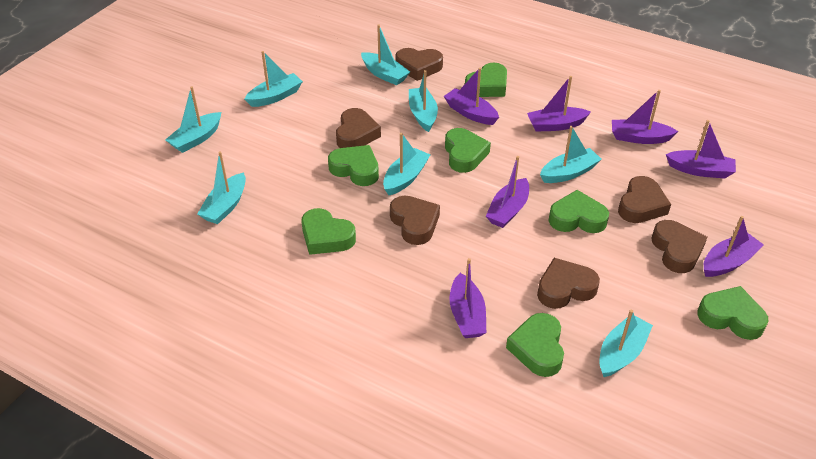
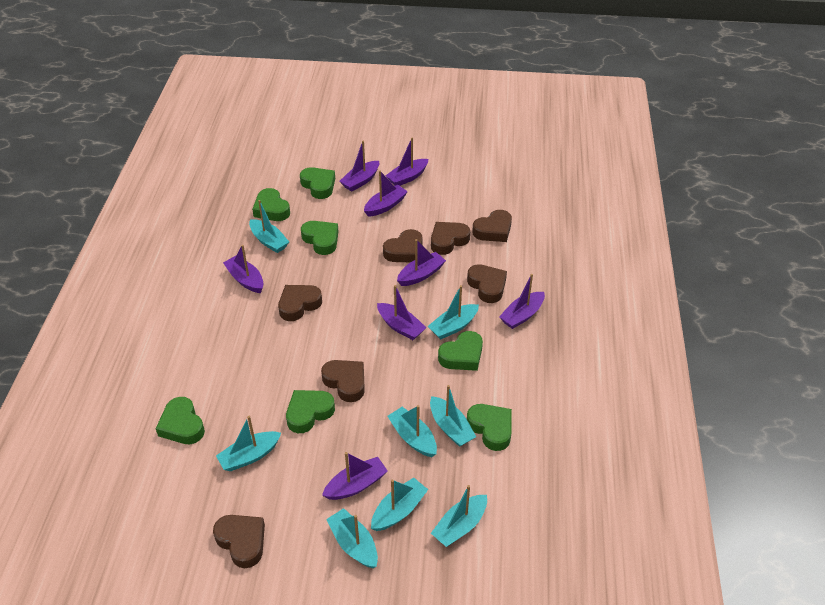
brown heart: [336,108,381,148] [390,195,440,245] [396,48,443,81] [537,258,600,309] [618,176,671,223] [651,220,707,273] = 6 -> [213,515,265,568] [278,285,322,321] [321,360,365,402] [383,229,423,262] [431,222,470,255] [467,264,507,303] [472,210,512,242] = 7
purple boat: [444,68,499,125] [449,258,486,338] [486,156,529,228] [527,76,591,132] [612,90,678,144] [666,120,736,179] [704,216,764,277] = 7 -> [223,245,263,293] [322,452,388,500] [339,141,379,192] [364,171,408,217] [377,285,426,340] [385,137,428,186] [397,239,446,286] [499,274,545,329] = 8

